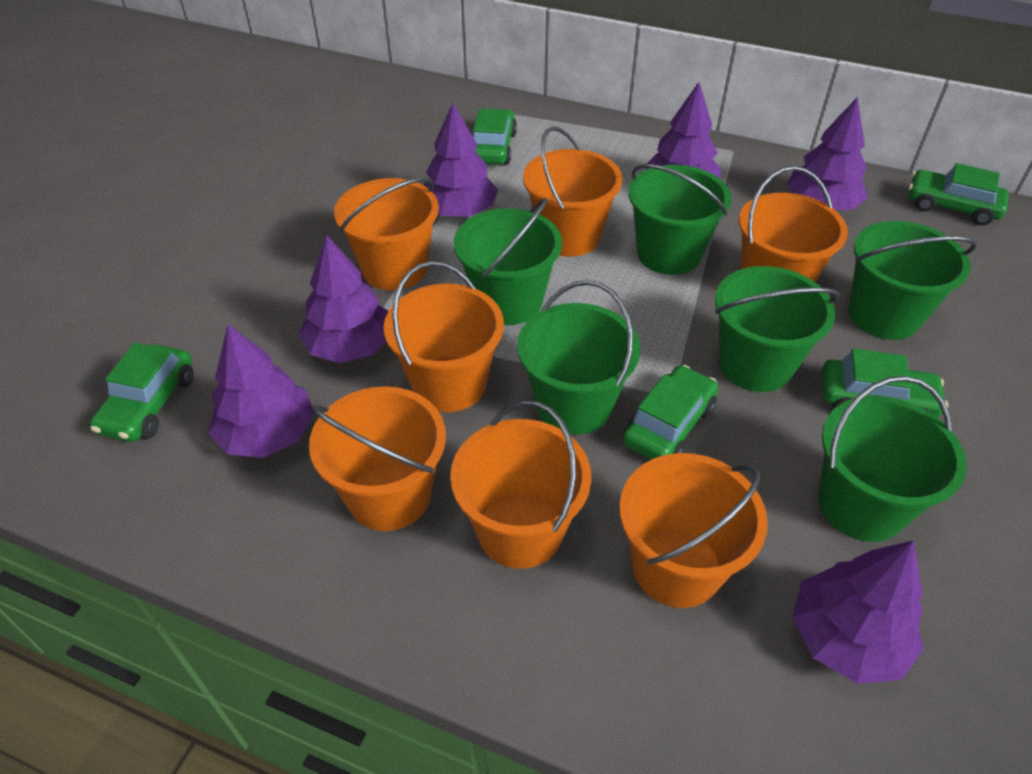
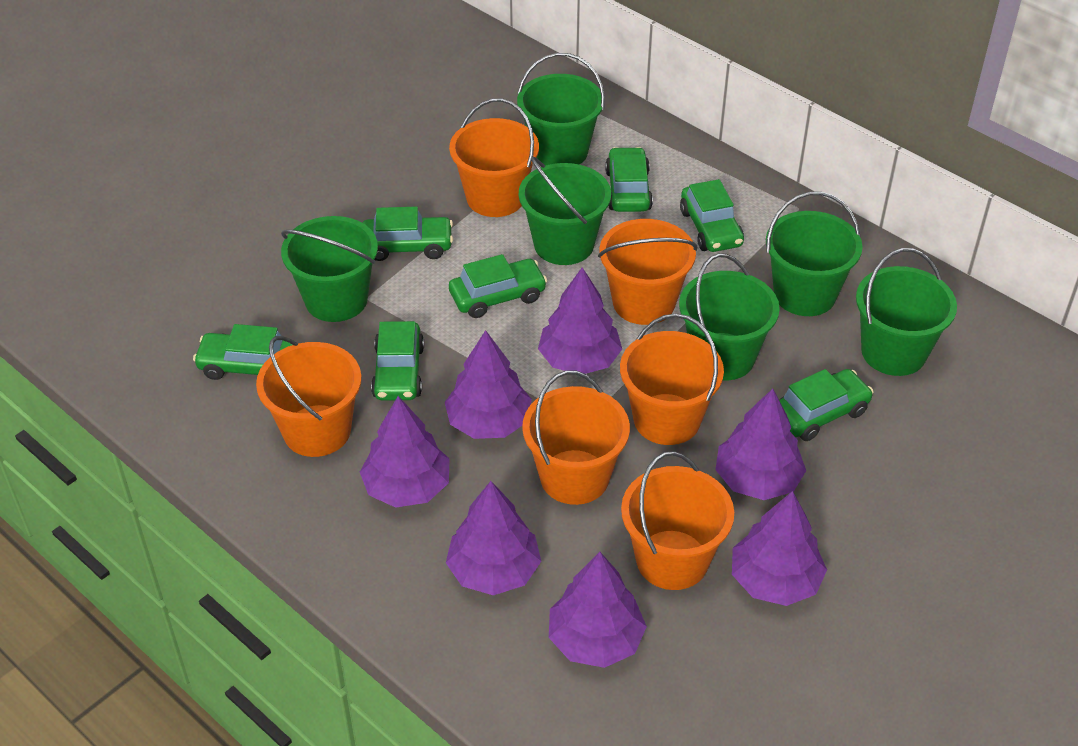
green car: [90,343,194,442] [473,108,517,164] [623,365,718,460] [821,349,948,417] [909,163,1009,225] = 5 -> [193,324,292,380] [363,206,453,261] [371,321,424,401] [449,254,547,318] [605,147,653,212] [680,179,744,252] [779,369,874,441] = 7
orange bucket: [309,386,446,531] [334,177,439,290] [384,261,504,412] [450,401,591,569] [523,126,623,257] [619,453,768,608] [739,166,848,282] = 7 -> [256,336,362,457] [449,98,539,217] [522,371,630,505] [598,219,697,325] [620,313,724,445] [621,451,734,590] = 6
purple tree: [208,324,315,458] [298,235,388,363] [424,103,498,217] [645,82,721,179] [786,97,868,210] [792,540,924,684] = 6 -> [360,396,450,508] [445,330,532,439] [446,481,541,595] [538,267,622,374] [549,552,647,668] [715,388,806,500] [732,491,827,606] = 7

